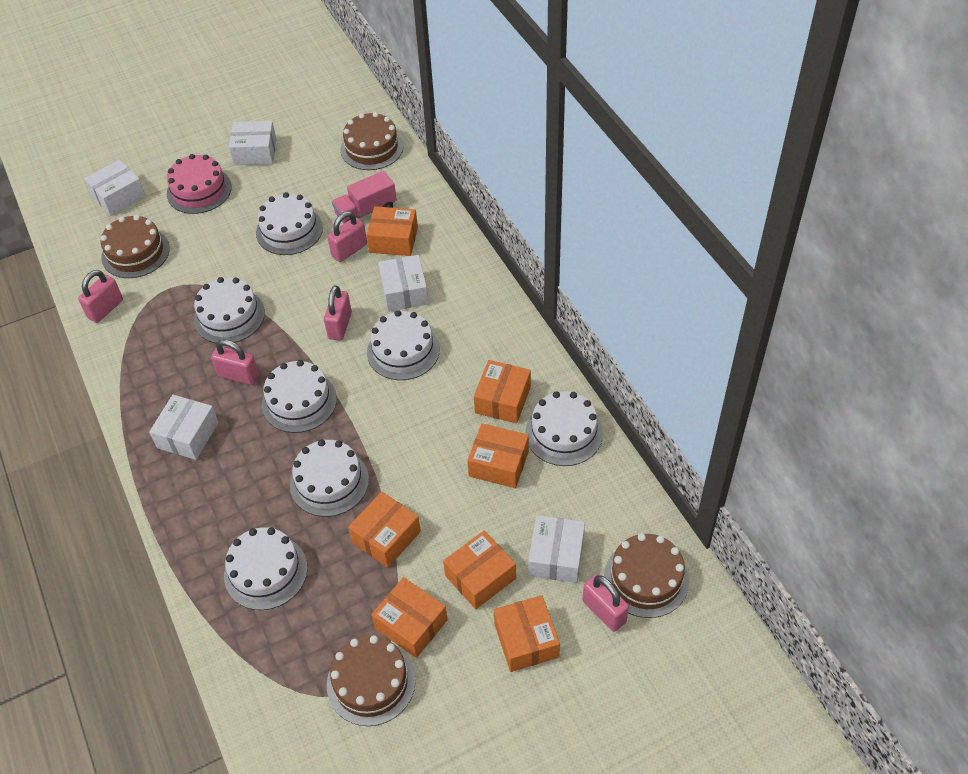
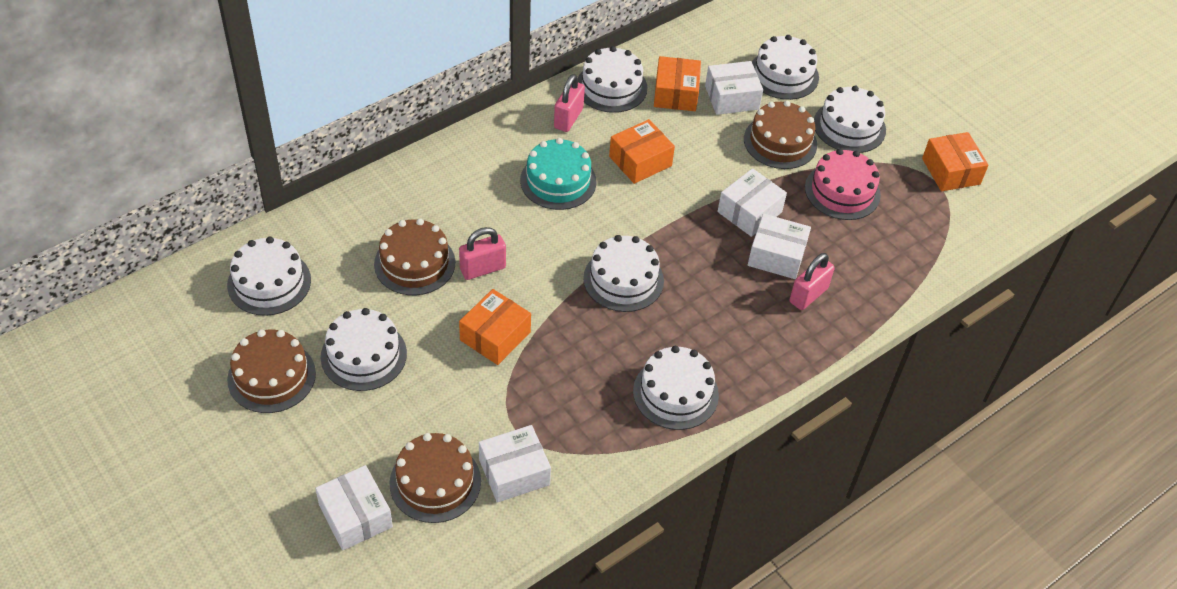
orange box: [348,492,421,568] [366,206,418,256] [371,577,448,658] [443,531,516,609] [467,423,529,488] [474,360,531,423] [494,595,560,672] = 7 -> [459,289,531,365] [609,119,675,184] [654,56,701,111] [922,132,989,191] = 4
pink padlock: [78,270,123,323] [211,339,259,385] [324,285,352,340] [327,211,367,262] [583,575,629,632] = 5 -> [459,227,506,280] [554,74,585,132] [790,253,835,310] = 3
pink truck: [332,171,397,224] = 1 -> none = 0
turquoise cake: none = 0 -> [520,138,596,210] = 1

